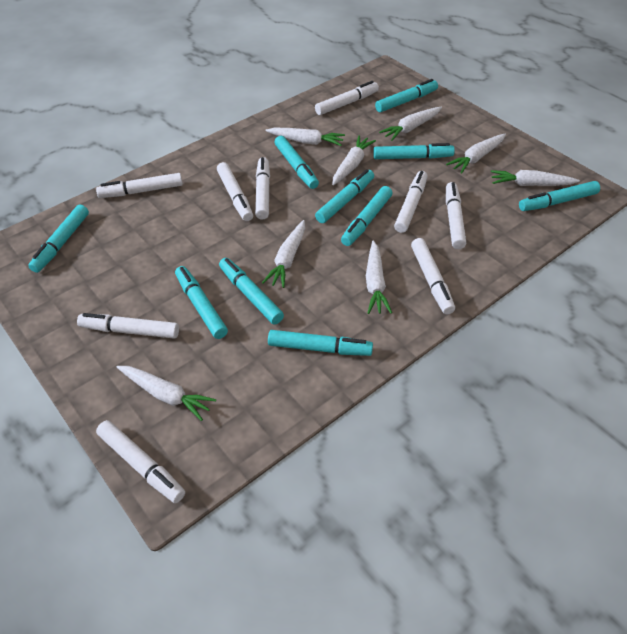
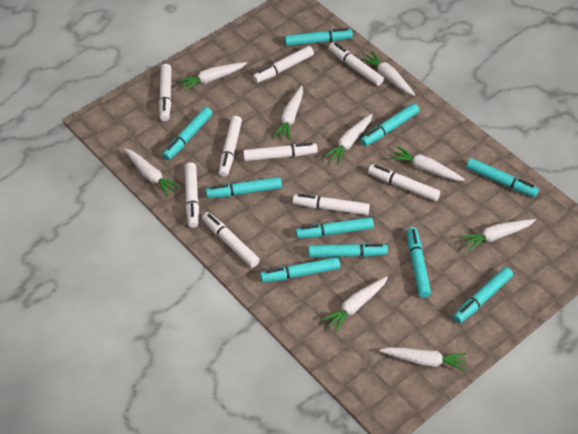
white carrot: [117,366,216,421] [262,220,305,288] [266,128,345,146] [332,136,376,185] [366,241,392,314] [379,107,442,141] [446,134,506,174] [491,170,580,186] = 8 -> [124,149,181,197] [178,62,247,92] [273,85,303,141] [322,276,388,332] [323,114,373,164] [360,51,415,96] [379,347,467,371] [391,146,465,181] [460,219,536,251] = 9

